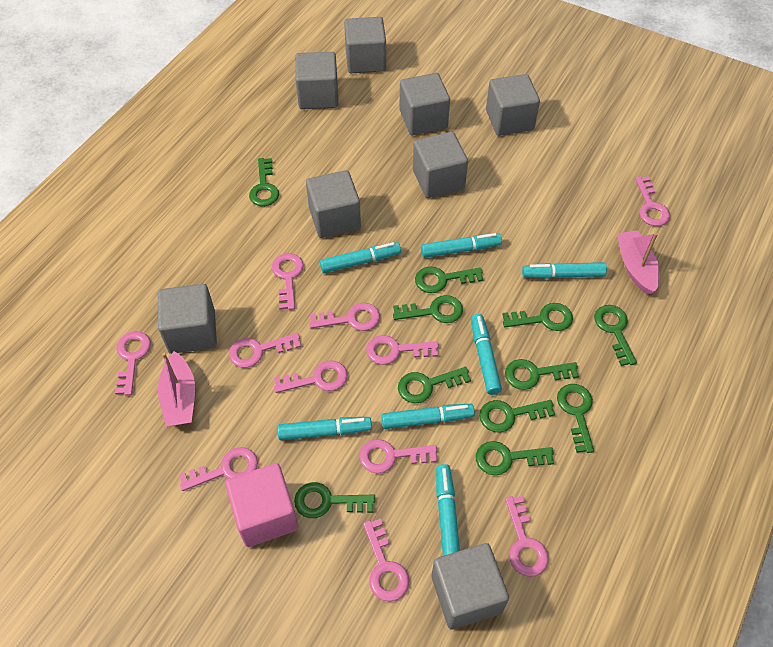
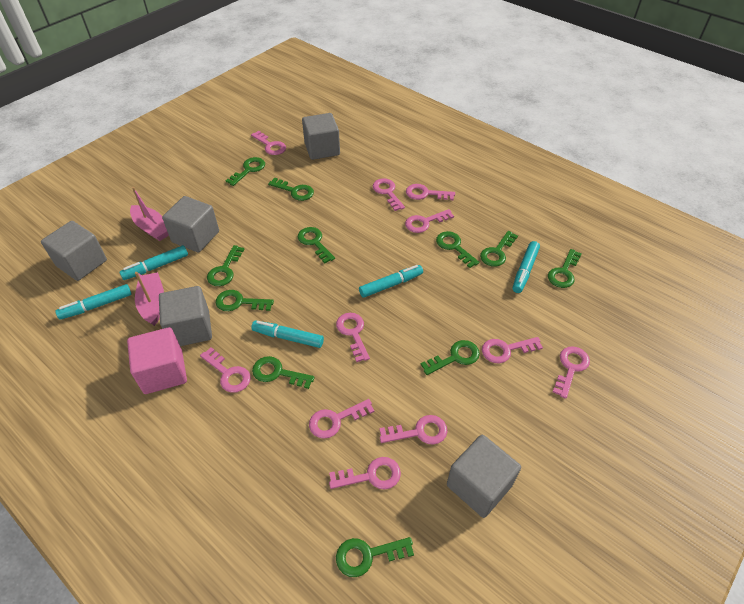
grey cube: [158,284,217,354] [295,52,338,109] [306,170,361,238] [344,17,386,73] [399,73,450,136] [413,132,468,198] [432,543,509,629] [486,74,540,136] = 8 -> [41,221,107,281] [159,286,212,346] [162,196,219,252] [302,113,340,160] [447,435,521,518] = 5
turquoise marker: [277,417,372,440] [320,242,401,273] [381,404,475,429] [421,233,502,258] [436,464,460,556] [471,314,502,395] [522,262,607,279] = 7 -> [55,284,131,320] [120,245,188,280] [251,321,324,348] [359,265,423,298] [512,241,540,293] = 5

